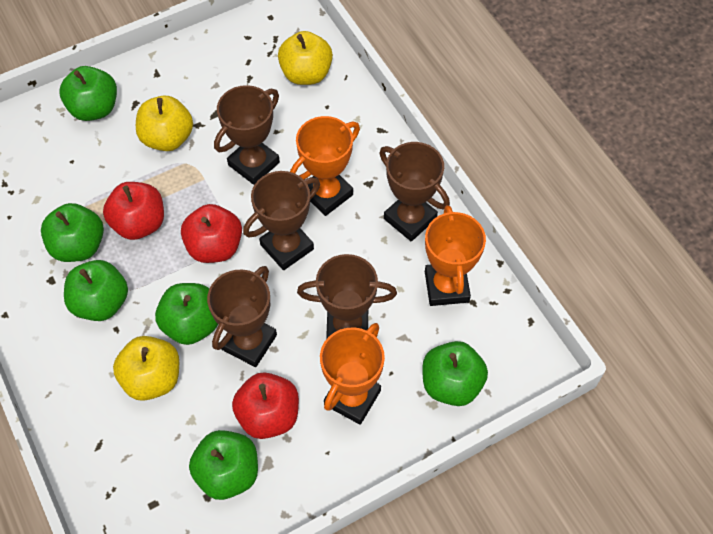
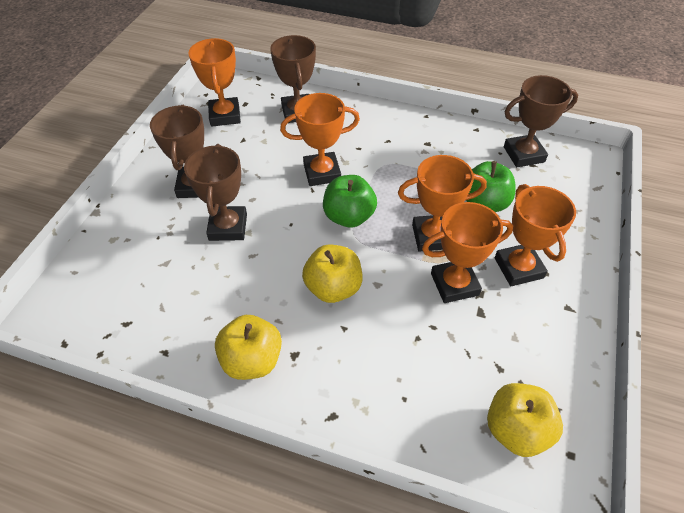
brown trophy: [207,266,277,367] [214,85,280,185] [243,171,320,270] [297,254,397,339] [379,142,450,241] = 5 -> [150,105,204,198] [184,144,247,241] [270,35,316,123] [504,75,578,167] = 4
green apple: [41,203,104,262] [60,66,117,121] [64,260,128,321] [155,283,218,345] [189,430,258,500] [422,341,488,406] = 6 -> [323,175,377,228] [466,161,516,212] = 2
orange trophy: [290,116,360,216] [320,323,385,425] [425,205,486,306] = 3 -> [188,38,241,127] [280,93,360,186] [398,155,487,252] [422,202,513,303] [495,184,576,286] = 5
red apple: [103,182,164,240] [181,204,242,263] [232,372,299,439] = 3 -> none = 0

